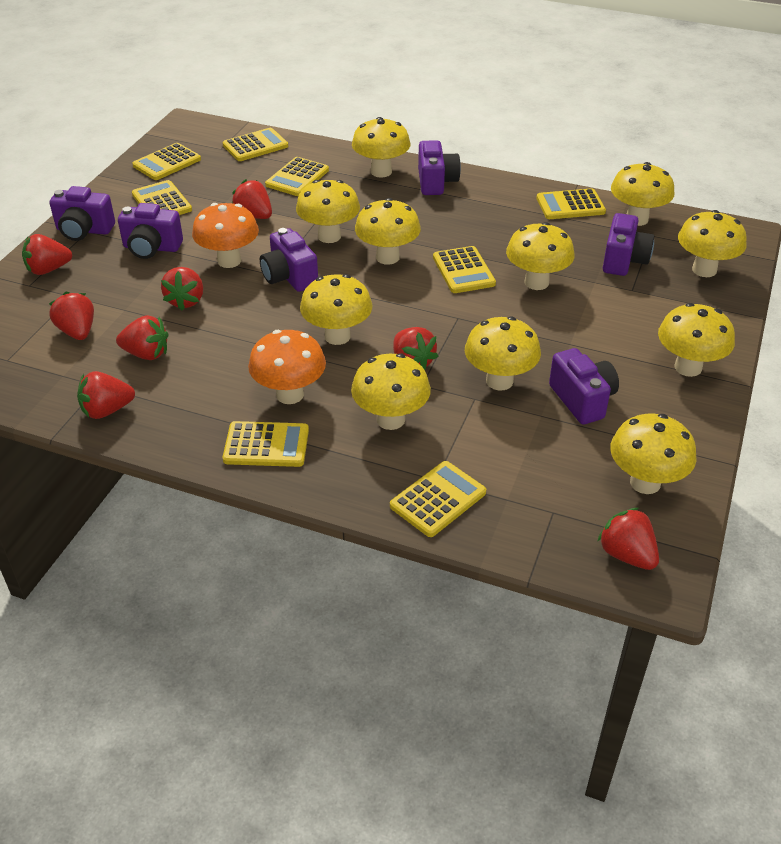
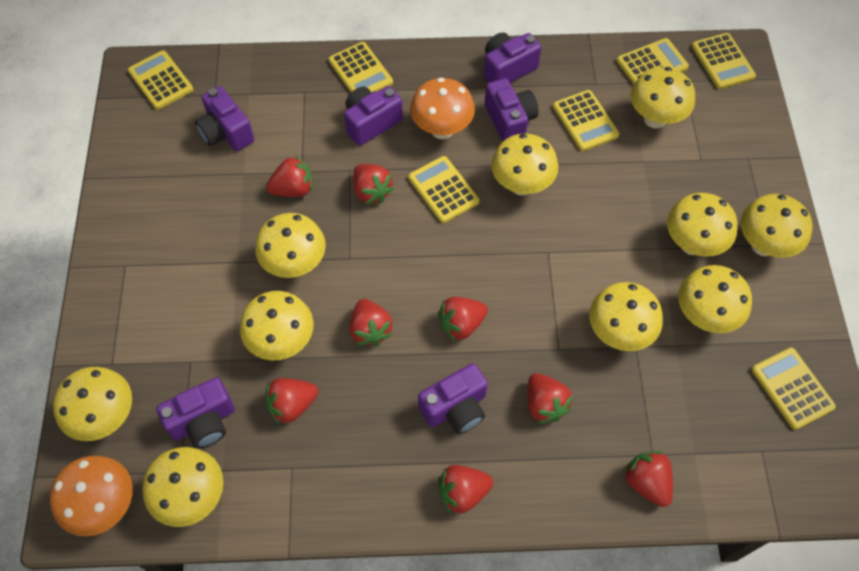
yellow calculator: [132,180,192,215] [133,143,201,180] [223,128,288,161] [223,421,309,467] [265,157,329,196] [390,461,486,537] [433,246,496,293] [537,188,606,219] = 8 -> [128,50,193,110] [329,42,393,92] [408,156,479,223] [553,90,619,151] [617,38,689,85] [691,33,756,89] [752,347,836,430] = 7
yellow mushroom: [296,180,360,243] [300,274,372,345] [351,353,431,430] [352,117,411,178] [355,198,421,265] [465,316,541,390] [506,222,575,290] [610,413,696,494] [611,162,675,226] [658,303,735,377] [678,210,746,277] = 11 -> [53,367,132,441] [142,447,223,527] [240,291,314,360] [255,213,326,278] [491,133,558,196] [589,282,663,351] [631,67,695,128] [667,193,738,257] [678,265,752,333] [741,194,813,258] = 10

